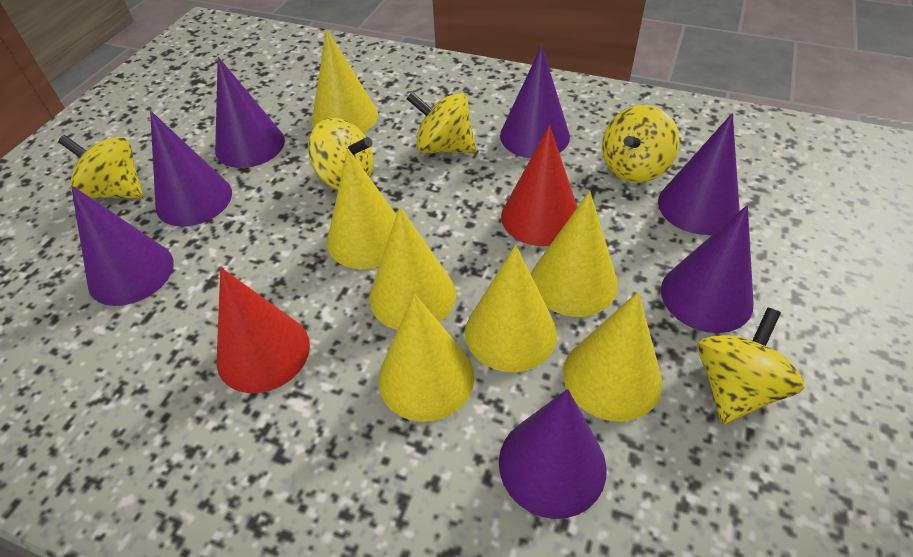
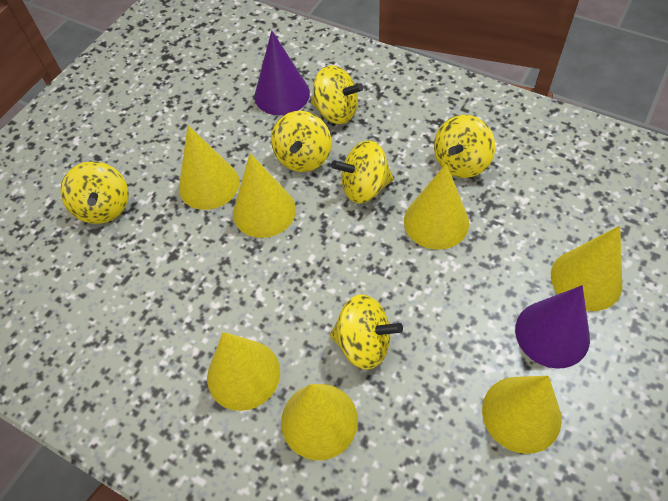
purple cone: [71,185,174,306] [150,111,232,227] [215,57,285,168] [499,389,607,519] [500,45,570,158] [658,113,740,235] [661,205,754,333] = 7 -> [255,30,310,115] [515,285,590,369] = 2
red cone: [217,268,310,393] [501,125,577,246] = 2 -> none = 0
yellow spinning top: [58,135,143,199] [308,118,374,190] [406,92,476,153] [602,105,680,183] [697,307,805,424] = 5 -> [60,161,129,224] [271,111,332,172] [311,65,363,124] [330,294,403,370] [331,140,394,204] [434,115,495,178] = 6

